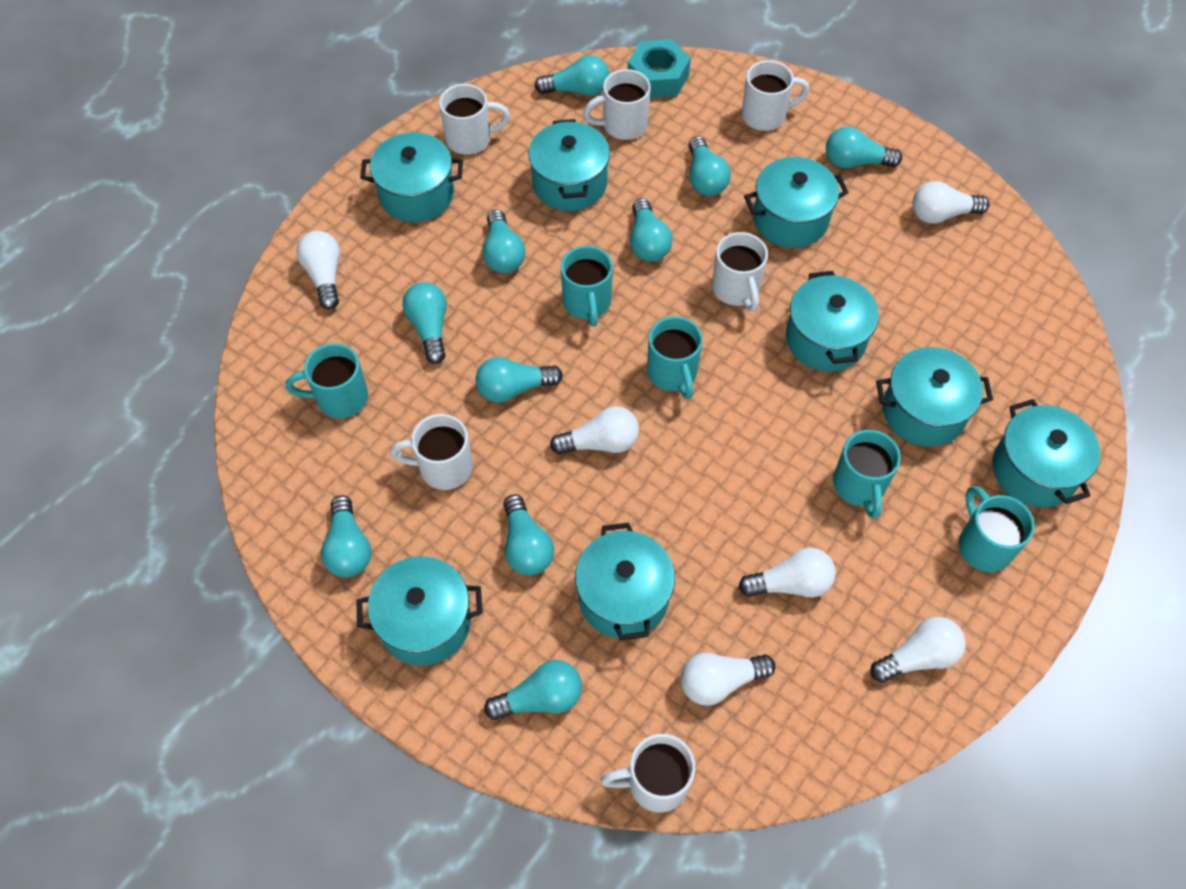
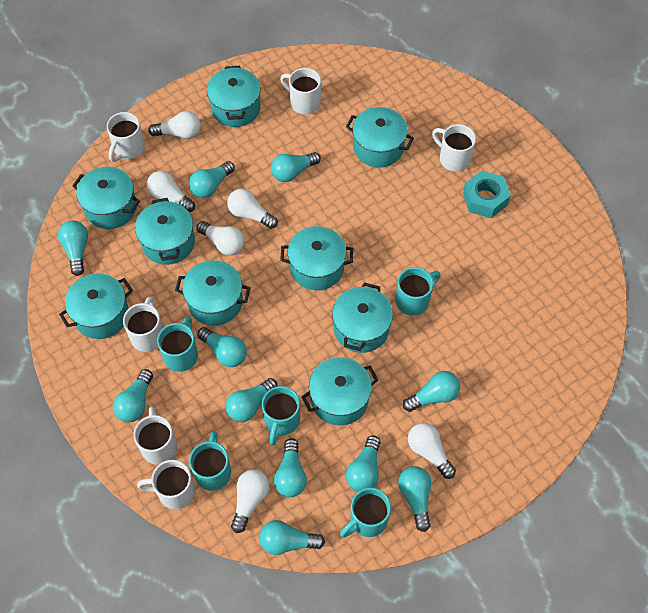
turquoise light bulb: [321,495,371,577] [402,282,447,364] [475,357,563,403] [483,210,525,273] [484,660,582,720] [503,494,554,575] [534,55,609,96] [630,198,672,262] [689,136,731,196] [826,127,902,168] = 10 -> [58,221,88,276] [113,369,153,422] [189,161,235,198] [197,327,247,367] [226,378,277,422] [259,520,325,555] [271,152,321,182] [274,438,307,497] [346,435,380,492] [398,466,431,532] [403,371,460,412] = 11
turquoise pot: [357,556,483,666] [360,132,463,222] [528,119,610,211] [575,523,675,641] [744,157,849,248] [786,271,879,372] [876,347,993,447] [992,399,1100,507] = 8 -> [59,273,133,339] [72,167,140,229] [135,198,195,265] [175,260,251,326] [207,66,261,127] [280,226,353,290] [302,357,378,425] [332,282,393,353] [346,107,414,168] = 9

